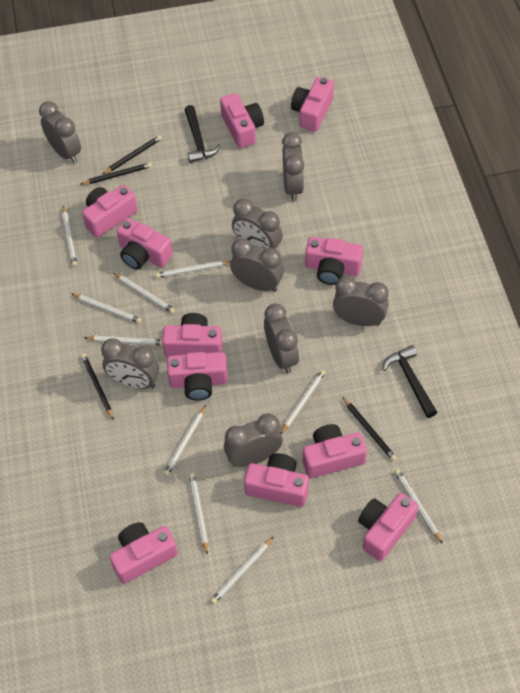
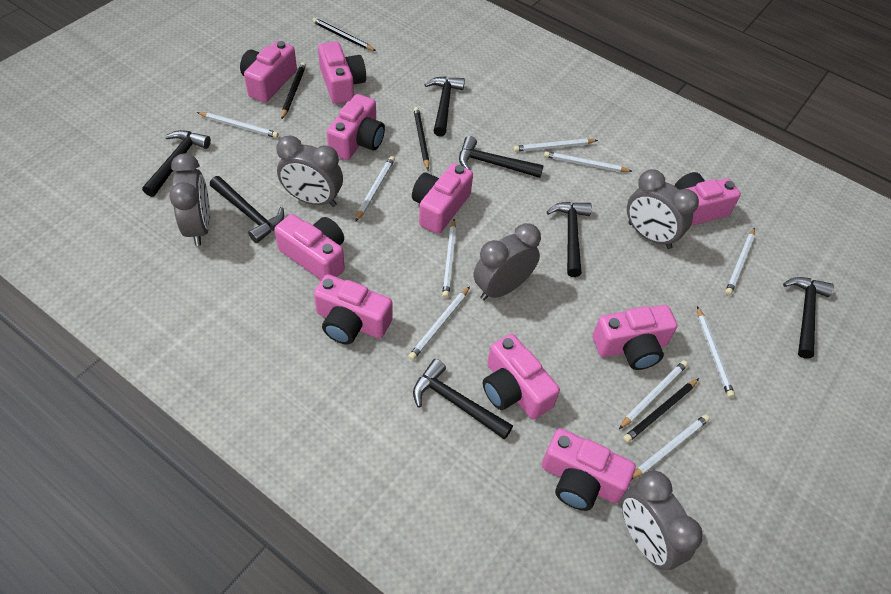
black hammer: [185,105,221,163] [382,345,437,418] = 2 -> [142,130,211,197] [210,176,284,243] [413,359,513,440] [424,76,465,137] [459,136,544,178] [547,202,592,277] [783,277,834,359] = 7
grey clock: [39,101,81,164] [101,338,159,389] [224,414,282,467] [230,238,284,292] [232,198,282,249] [264,303,299,373] [282,132,304,201] [333,276,389,326] = 8 -> [169,153,210,246] [276,135,343,207] [474,223,541,301] [621,471,703,570] [627,169,699,249] = 5
pink camera: [82,185,138,238] [110,522,178,584] [117,218,173,270] [162,313,223,357] [167,352,228,400] [220,93,264,148] [244,453,309,507] [291,77,334,132] [303,424,367,478] [305,237,363,285] [358,493,418,561] = 11 -> [240,41,297,102] [274,214,345,280] [314,274,392,344] [318,41,366,104] [327,94,385,160] [412,163,473,234] [483,334,560,420] [542,428,636,511] [593,305,678,370] [674,172,741,226] = 10

